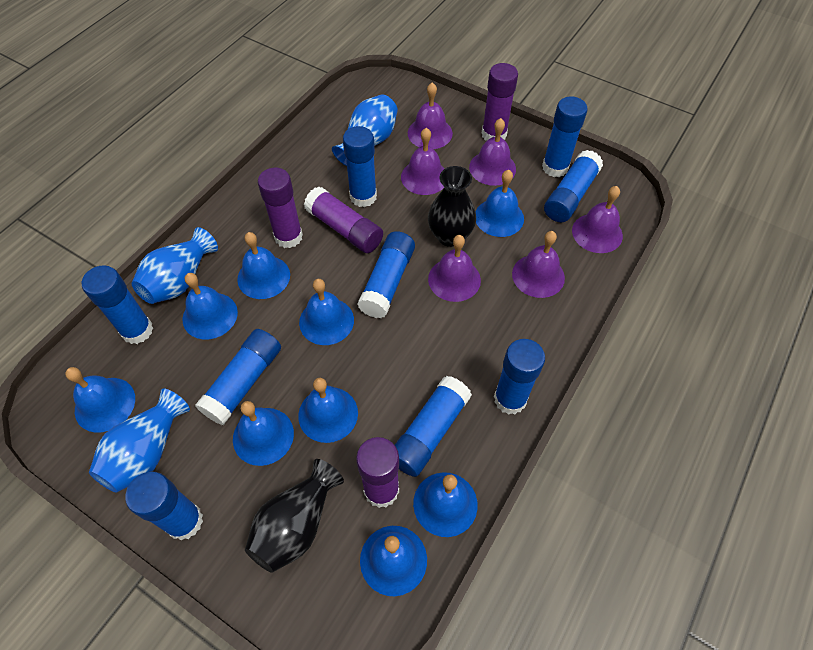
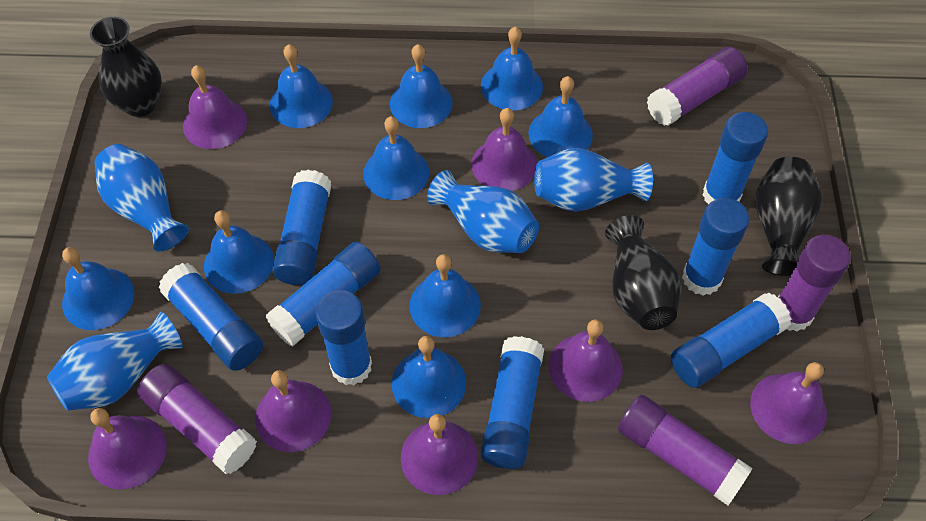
black vase: [245,459,344,573] [428,166,476,247] = 2 -> [90,17,162,117] [605,215,681,330] [755,157,822,276] = 3
blue glue stick: [82,265,153,344] [125,472,203,540] [195,329,281,425] [343,126,377,207] [357,231,415,318] [395,376,472,477] [494,339,545,415] [542,96,588,177] [544,150,603,222] = 9 -> [159,263,263,371] [266,242,381,347] [272,170,331,285] [315,290,372,385] [481,336,544,469] [671,293,791,388] [682,198,749,296] [703,112,768,204] = 8
blue vase: [89,388,190,493] [132,227,218,304] [332,94,398,166] = 3 -> [47,312,183,411] [95,144,189,252] [427,170,539,253] [534,148,653,212] = 4
purple bell: [401,128,445,195] [408,82,453,149] [428,235,481,302] [469,118,516,186] [512,231,565,298] [572,186,623,253] = 6 -> [88,408,167,489] [183,65,247,149] [255,370,331,452] [401,414,478,495] [471,108,537,191] [549,319,623,402] [750,362,827,444] = 7

